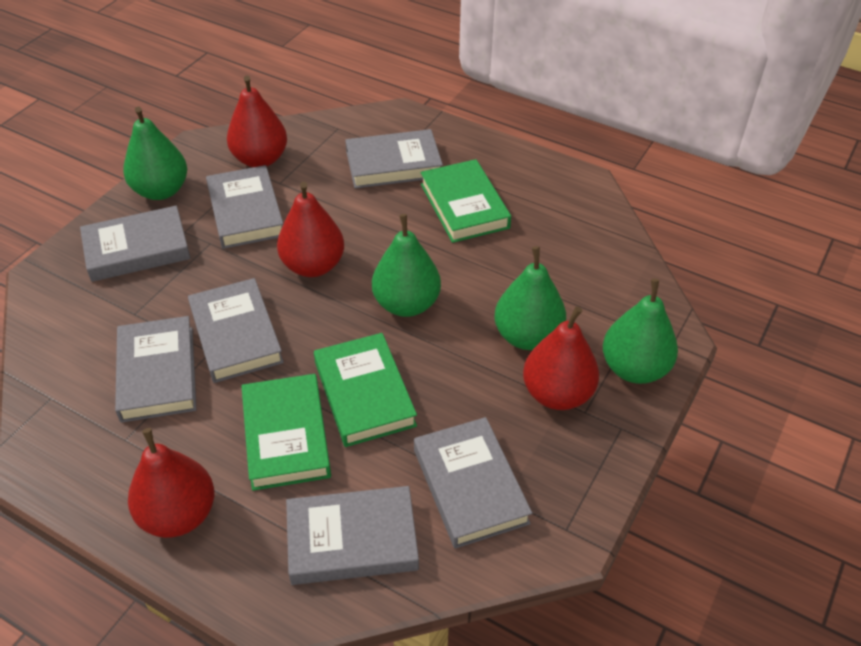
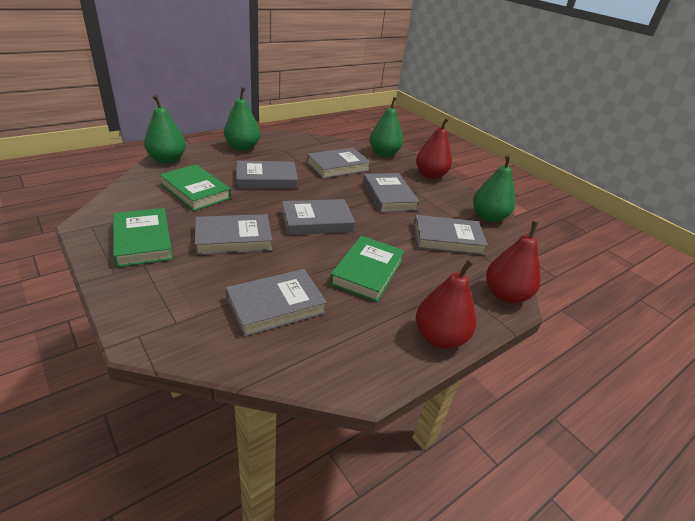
red pear: [128,428,214,538] [227,75,287,167] [277,182,344,277] [523,306,599,410] = 4 -> [416,118,452,179] [416,259,476,349] [486,221,541,303] = 3

